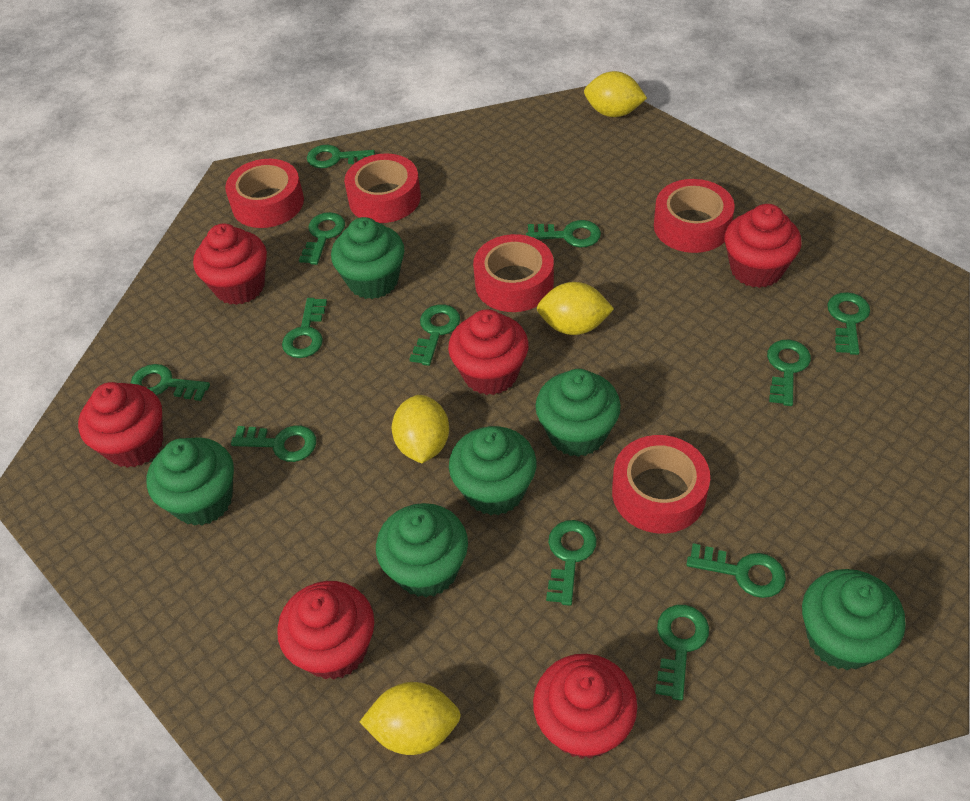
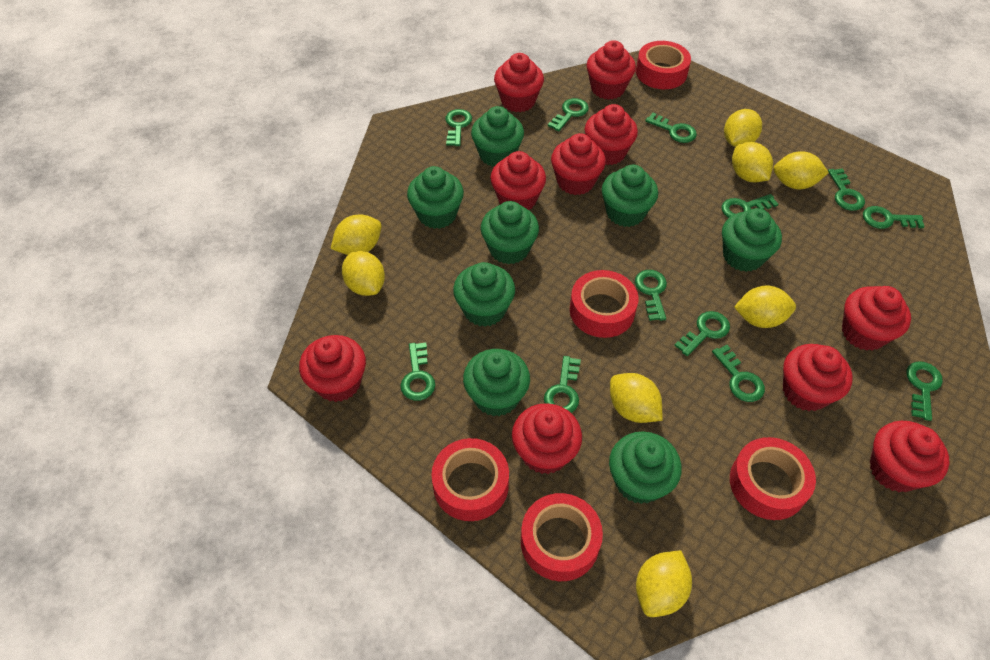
green cupcake: [147,438,234,526] [331,217,405,299] [376,503,468,597] [449,426,536,516] [535,369,621,457] [802,569,906,670] = 6 -> [407,166,464,229] [453,262,515,327] [463,349,530,416] [471,106,524,167] [480,201,539,264] [602,165,658,227] [609,432,682,504] [722,208,782,272] = 8
red cupcake: [78,382,163,468] [193,224,267,305] [277,581,374,680] [448,309,529,395] [533,654,637,759] [725,204,801,288] = 6 -> [299,335,366,402] [490,151,546,210] [494,53,544,112] [512,403,582,474] [551,133,606,195] [585,104,638,165] [586,40,636,100] [783,344,853,411] [842,286,911,351] [870,421,950,492] = 10
yellow lemon: [360,682,461,755] [392,395,449,463] [537,282,614,335] [584,71,647,117] = 4 -> [331,215,382,255] [342,251,385,296] [610,373,662,423] [636,550,692,617] [724,109,762,147] [732,142,773,182] [734,285,796,328] [773,151,829,189] = 8

